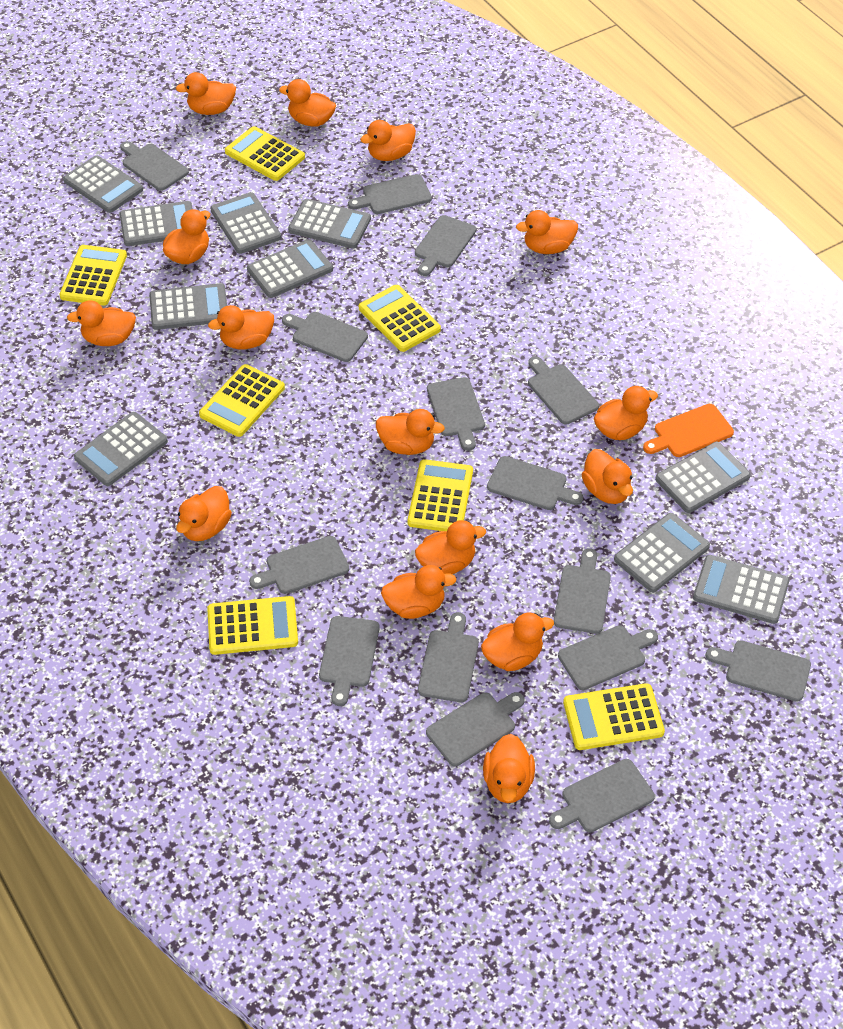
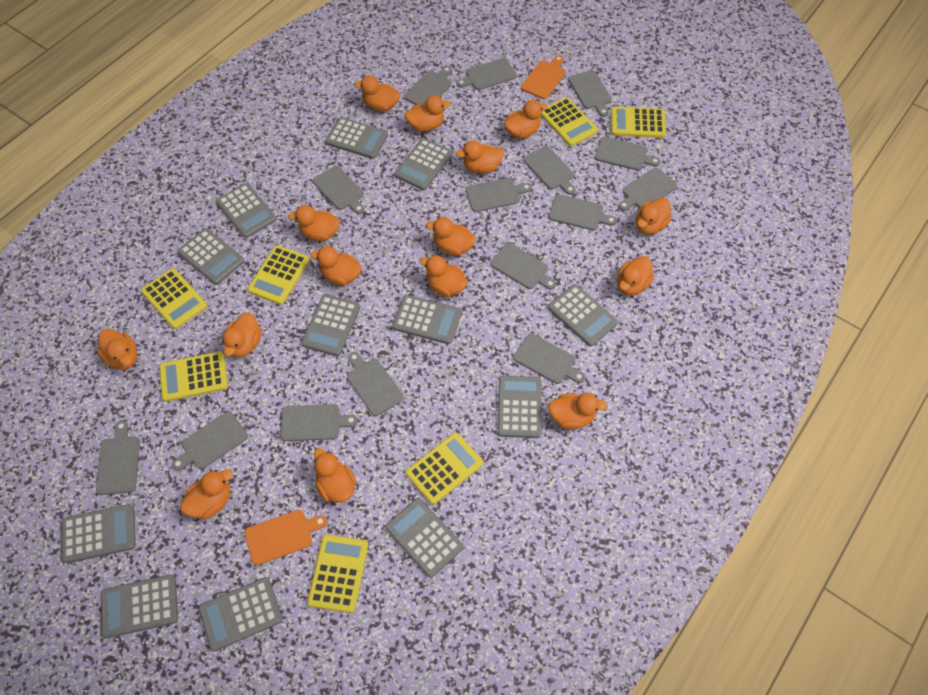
grey calculator: [63,155,143,213] [74,412,168,486] [119,201,193,246] [149,283,227,330] [210,192,281,254] [247,239,333,298] [288,199,371,249] [614,513,710,592] [655,442,751,513] [693,555,790,624] = 10 -> [62,504,136,563] [101,575,178,638] [178,228,244,285] [199,577,282,651] [216,183,277,238] [301,294,360,356] [325,117,388,159] [385,498,464,578] [392,295,462,344] [394,138,452,190] [498,376,542,438] [548,284,618,346] = 12
orange cutting board: [643,404,734,457] = 1 -> [245,510,327,565] [521,55,566,99] = 2

